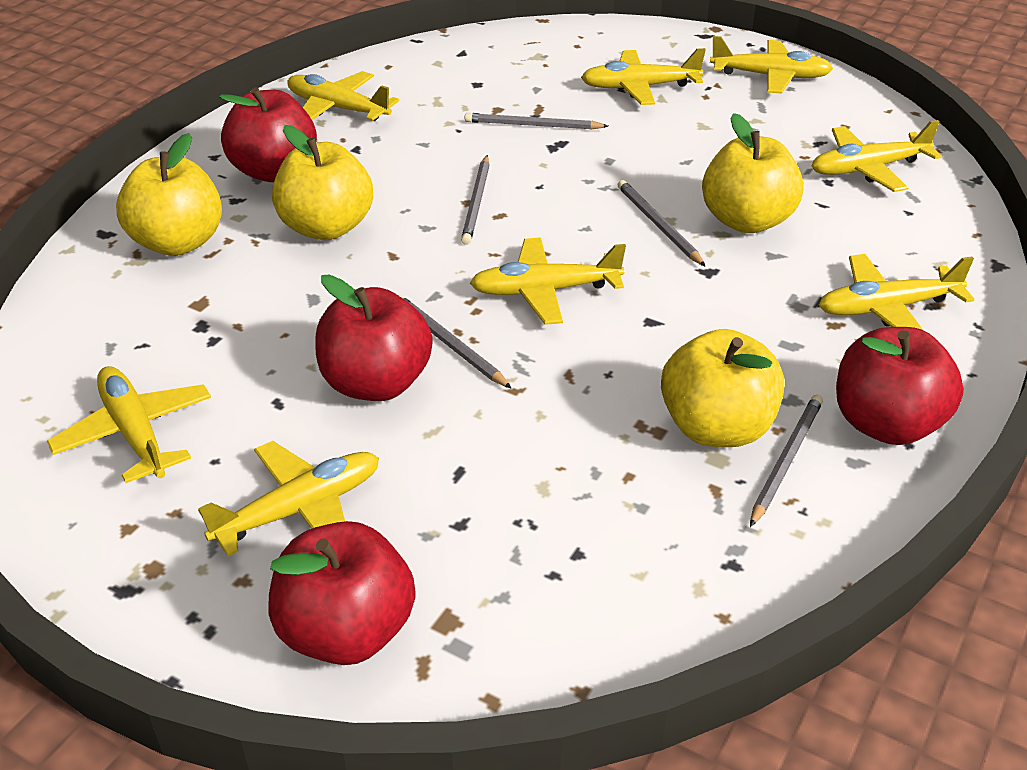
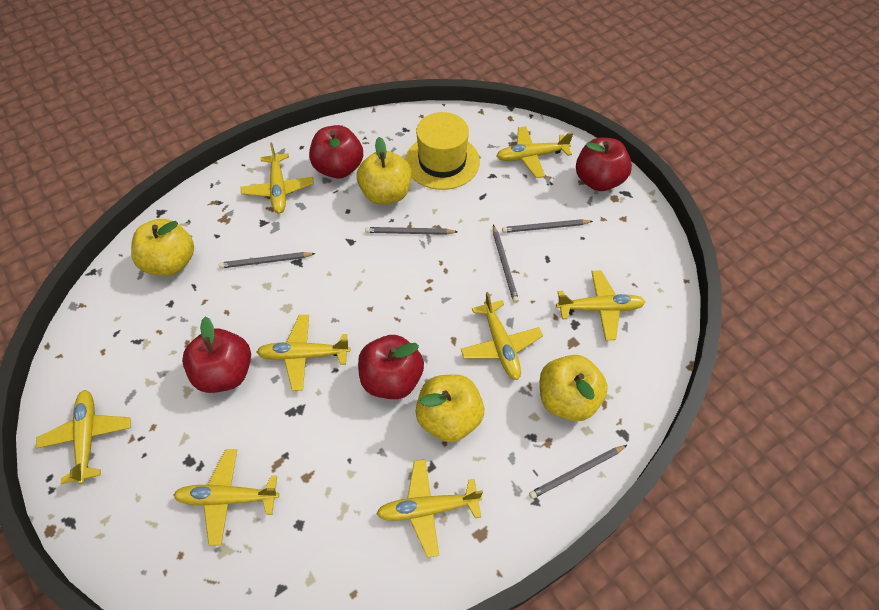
yellow hat: none = 0 -> [405,112,480,190] = 1

